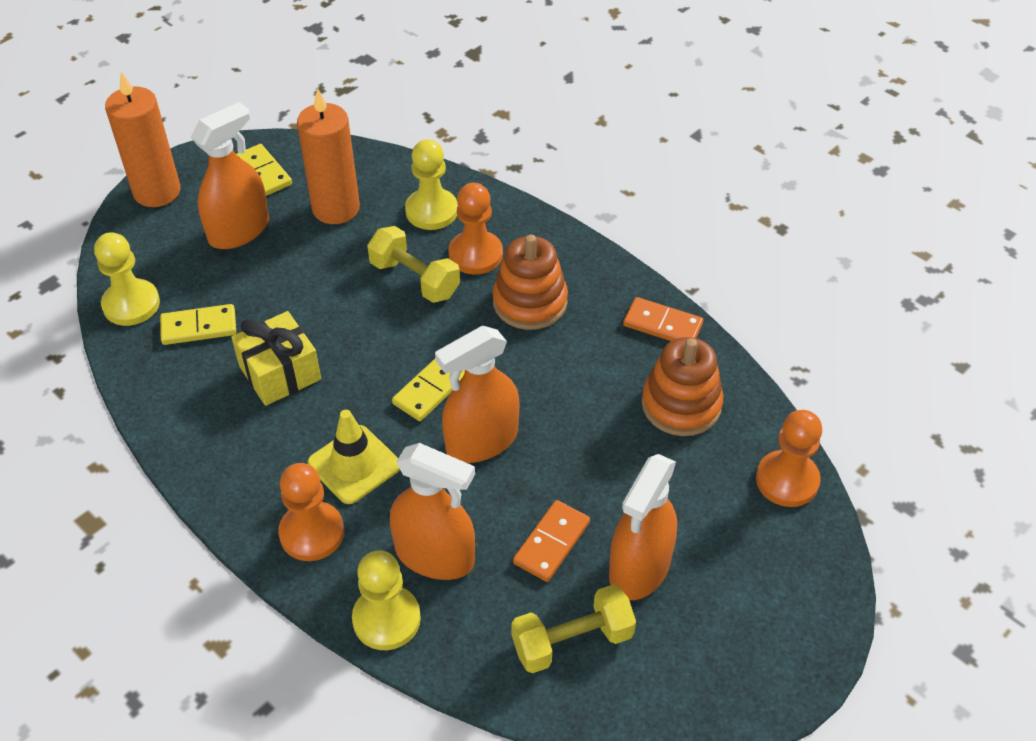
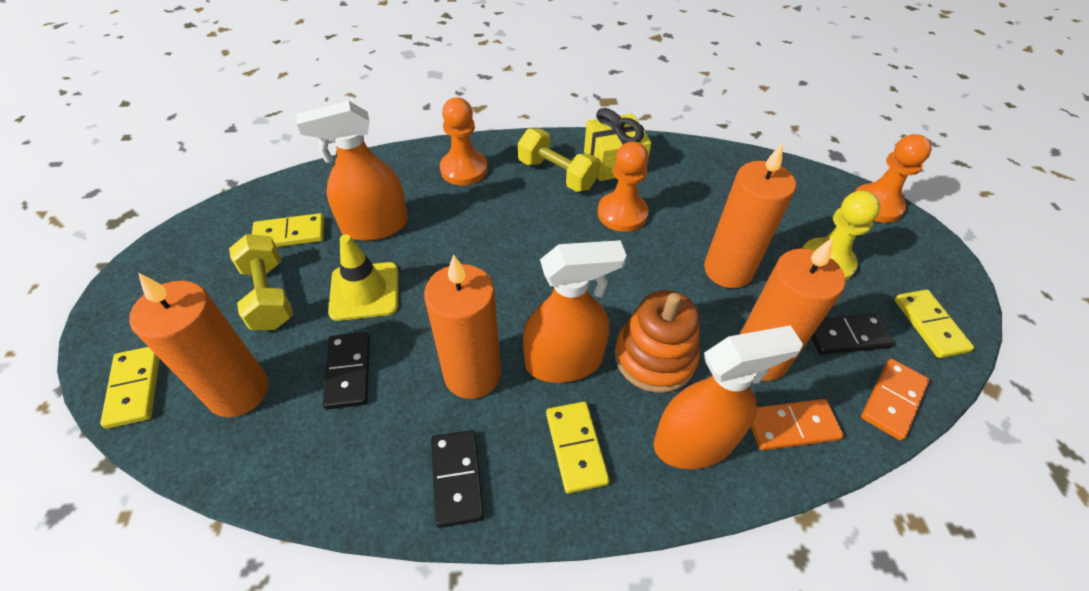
black domino: none = 0 -> [323,332,370,409] [431,430,484,528] [811,314,894,355] = 3
orange candle: [105,72,180,207] [297,88,360,224] = 2 -> [129,273,268,417] [424,254,501,399] [704,143,796,288] [740,238,845,381] = 4
orange spray bottle: [191,102,269,249] [390,443,475,580] [435,326,519,463] [609,454,677,600] = 4 -> [296,101,408,241] [523,240,627,383] [654,325,803,469] = 3
orange stacking toy: [493,235,568,330] [642,337,723,436] = 2 -> [615,290,700,393] = 1
yellow domino: [160,304,236,345] [236,144,292,196] [392,359,465,421] = 3 -> [100,347,160,429] [252,213,324,247] [546,402,610,494] [894,289,974,358] = 4
yellow pawn: [94,232,160,326] [352,550,421,650] [405,139,458,230] = 3 -> [802,191,880,281] = 1

